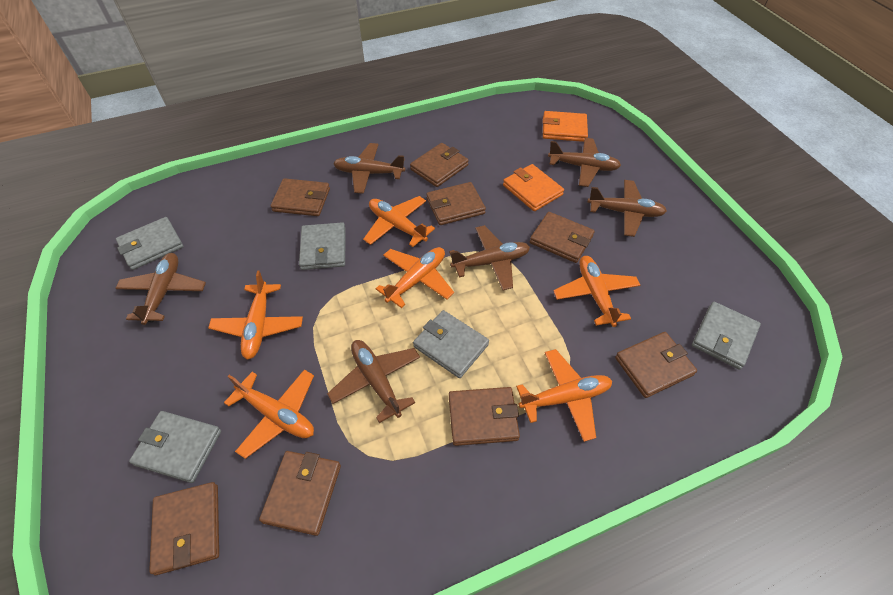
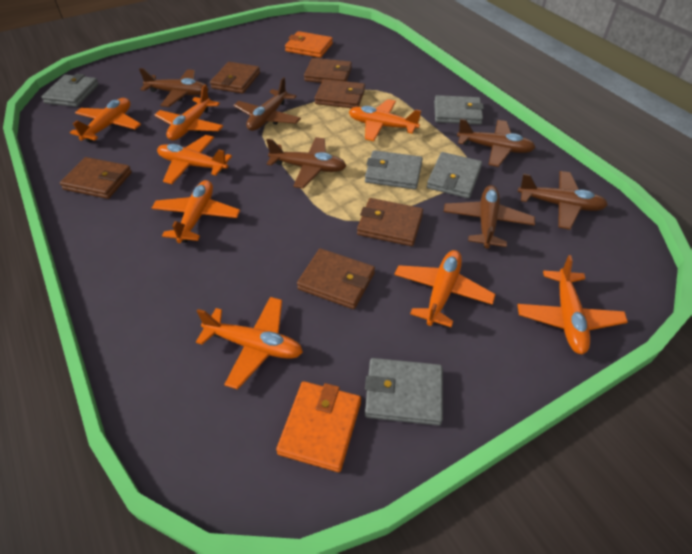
brown wallet: [149,482,219,575] [259,451,341,536] [271,178,330,216] [410,143,469,187] [427,182,486,225] [449,387,520,446] [530,212,595,263] [615,332,697,398] = 8 -> [60,157,132,199] [210,62,260,94] [297,248,375,309] [304,58,352,83] [315,79,365,108] [357,198,423,246] = 6
orange plane: [208,271,303,360] [224,370,314,459] [363,196,435,247] [376,247,454,308] [516,349,612,442] [553,256,640,327] = 6 -> [70,98,141,143] [152,180,240,243] [155,85,223,140] [157,135,232,184] [196,297,303,390] [349,99,421,141] [394,250,496,327] [517,255,628,354] = 8

